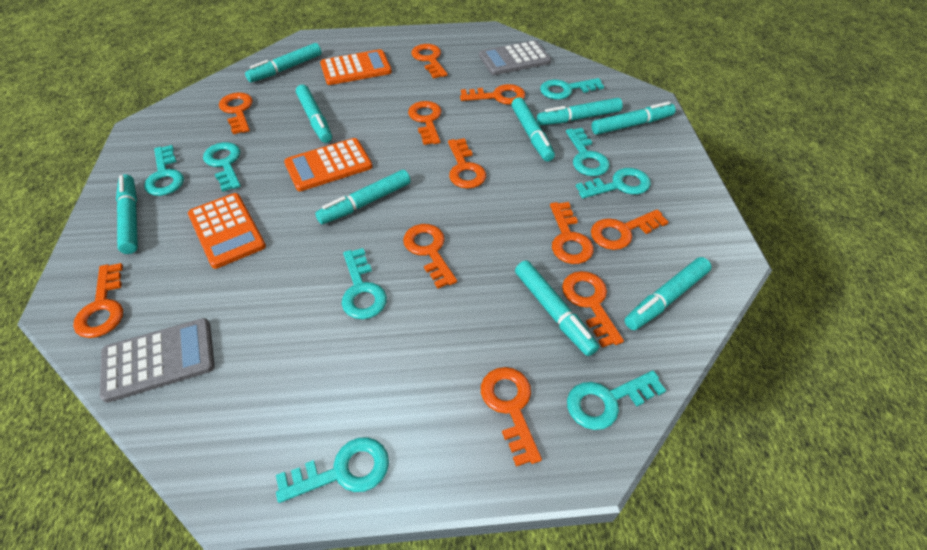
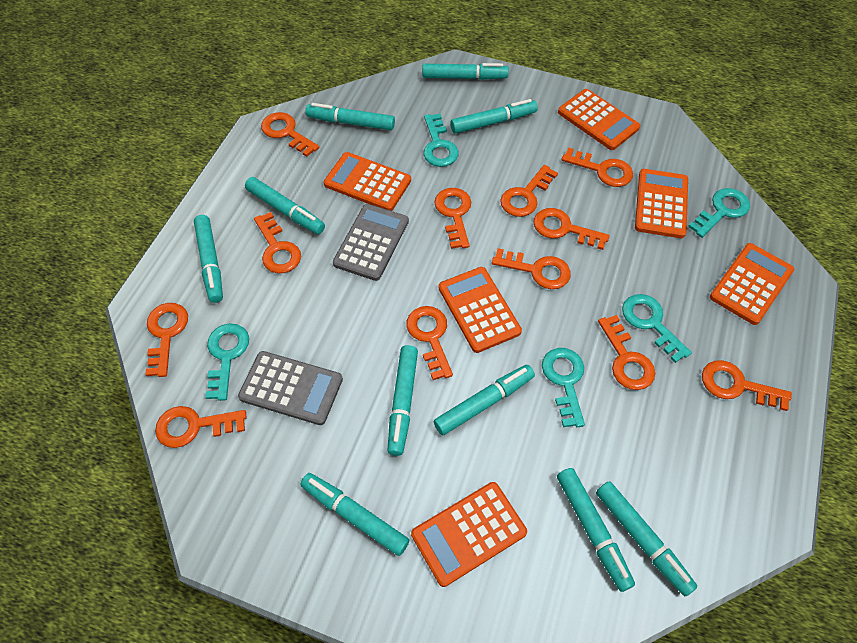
orange calculator: [188,193,266,269] [284,138,372,191] [320,49,392,85] = 3 -> [324,152,411,211] [411,482,527,587] [439,267,522,353] [558,89,640,150] [635,169,688,238] [710,243,794,325] = 6
orange key: [73,263,123,338] [219,92,253,134] [403,224,457,288] [408,101,442,145] [411,44,448,79] [448,138,486,189] [460,84,525,105] [481,367,542,467] [550,202,594,264] [562,271,624,348] [591,209,668,250] = 11 -> [145,303,188,377] [155,406,247,448] [254,212,301,273] [261,112,319,157] [406,306,453,380] [434,188,471,249] [492,248,571,289] [500,165,558,217] [533,208,610,250] [561,148,633,187] [598,315,655,390] [702,360,792,411] = 12
turquoise key: [144,145,184,196] [203,142,241,192] [276,437,389,503] [342,248,387,319] [540,78,604,100] [566,128,610,176] [567,371,666,430] [576,168,651,198] = 8 -> [205,323,249,401] [423,114,459,167] [542,348,585,427] [622,294,692,363] [688,188,750,238] = 5
turquoise marker: [116,174,138,254] [245,43,322,83] [296,85,332,143] [315,170,411,224] [511,97,555,162] [515,261,599,356] [537,98,623,125] [591,102,676,135] [624,257,711,330] = 9 -> [194,215,223,303] [245,177,325,234] [300,473,409,556] [305,103,395,130] [387,345,418,456] [422,63,509,80] [434,365,535,435] [450,99,538,134] [557,468,635,592] [596,481,697,596] = 10

